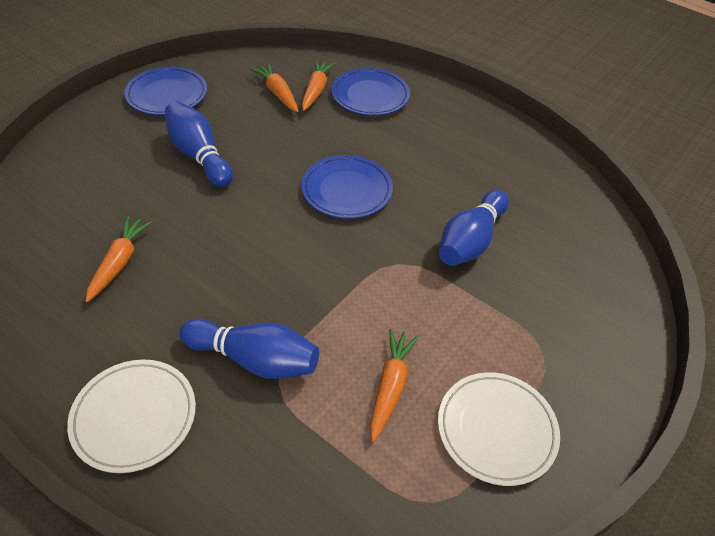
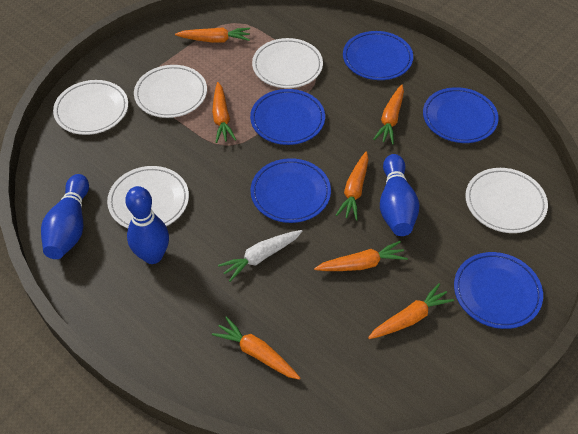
blue plate: [124,66,207,115] [302,155,393,219] [332,68,410,116] = 3 -> [250,89,325,145] [250,158,331,223] [343,31,413,80] [423,87,498,143] [454,252,543,329] = 5
orange carrot: [86,216,152,302] [250,63,299,112] [302,60,335,111] [370,329,419,441] = 4 -> [175,27,250,43] [212,82,236,143] [212,316,300,380] [314,241,408,271] [336,151,369,220] [368,283,454,339] [373,85,404,144] = 7
white carrot: none = 0 -> [218,230,302,282] = 1
white plate: [67,359,196,473] [438,372,560,486] = 2 -> [53,80,128,135] [107,166,189,228] [134,65,207,118] [252,38,323,88] [465,168,548,233] = 5

